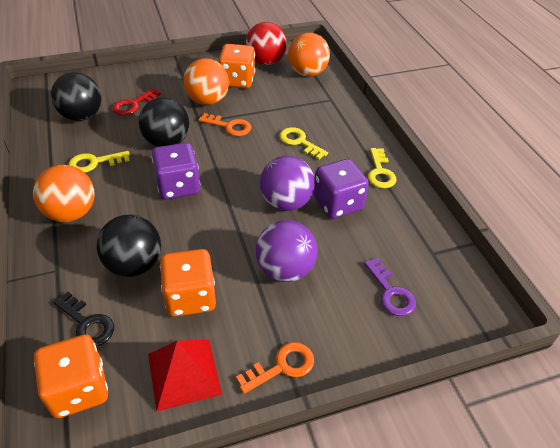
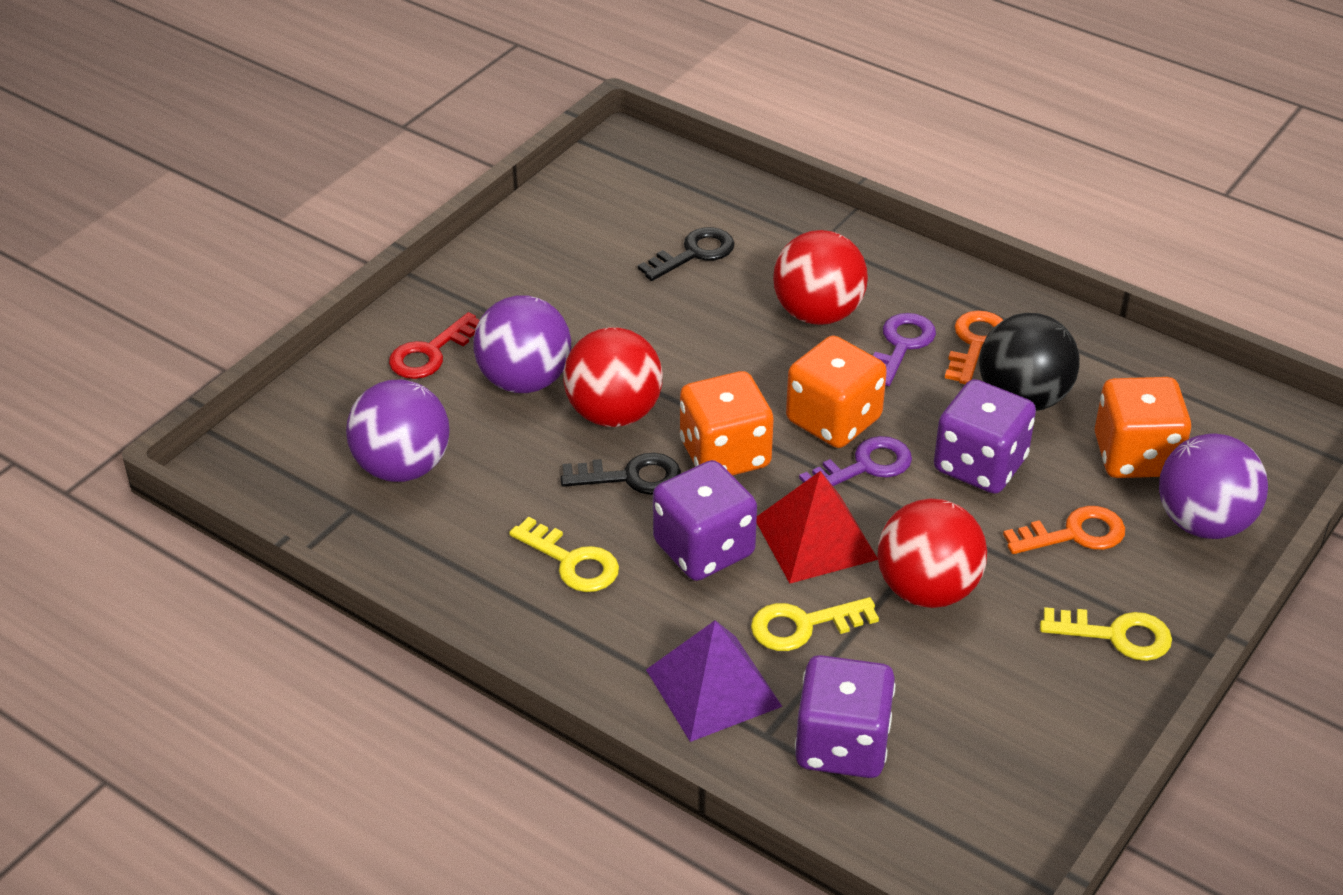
black ball: [51,72,101,121] [96,215,161,277] [139,97,189,147] = 3 -> [979,313,1080,411] = 1
black key: [53,292,114,346] = 1 -> [560,453,681,495] [638,227,735,281] = 2
orange ball: [33,165,95,222] [183,58,229,105] [288,33,330,77] = 3 -> none = 0
purple ball: [255,220,318,282] [260,156,315,211] = 2 -> [346,379,450,482] [473,295,571,393] [1159,433,1268,539] = 3
purple dice: [152,143,200,200] [313,159,369,219] = 2 -> [653,460,757,581] [795,655,895,778] [934,379,1036,494] = 3
purple key: [364,258,416,316] = 1 -> [799,436,912,486] [873,313,936,386] = 2
purple pyramid: none = 0 -> [646,620,782,742] = 1
red ball: [246,22,287,65] = 1 -> [563,327,663,427] [773,230,868,325] [877,498,987,608] = 3

